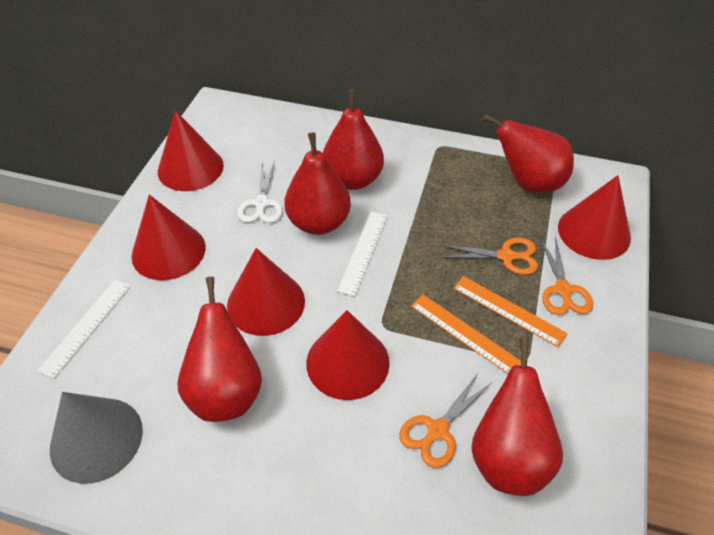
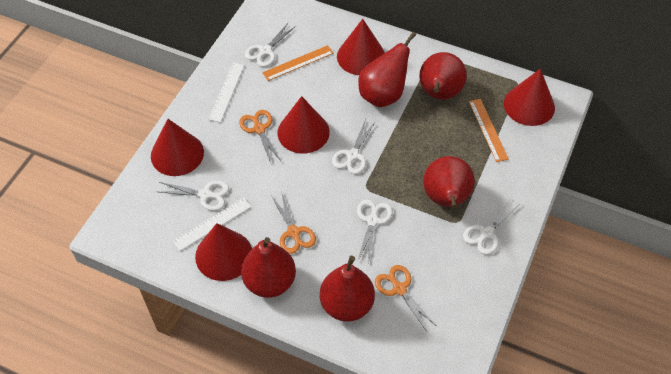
grey cone: [50,392,143,484] = 1 -> none = 0
white scissors: [238,161,283,223] = 1 -> [158,181,229,211] [245,23,296,67] [332,119,376,174] [357,200,393,262] [463,200,521,255] = 5

